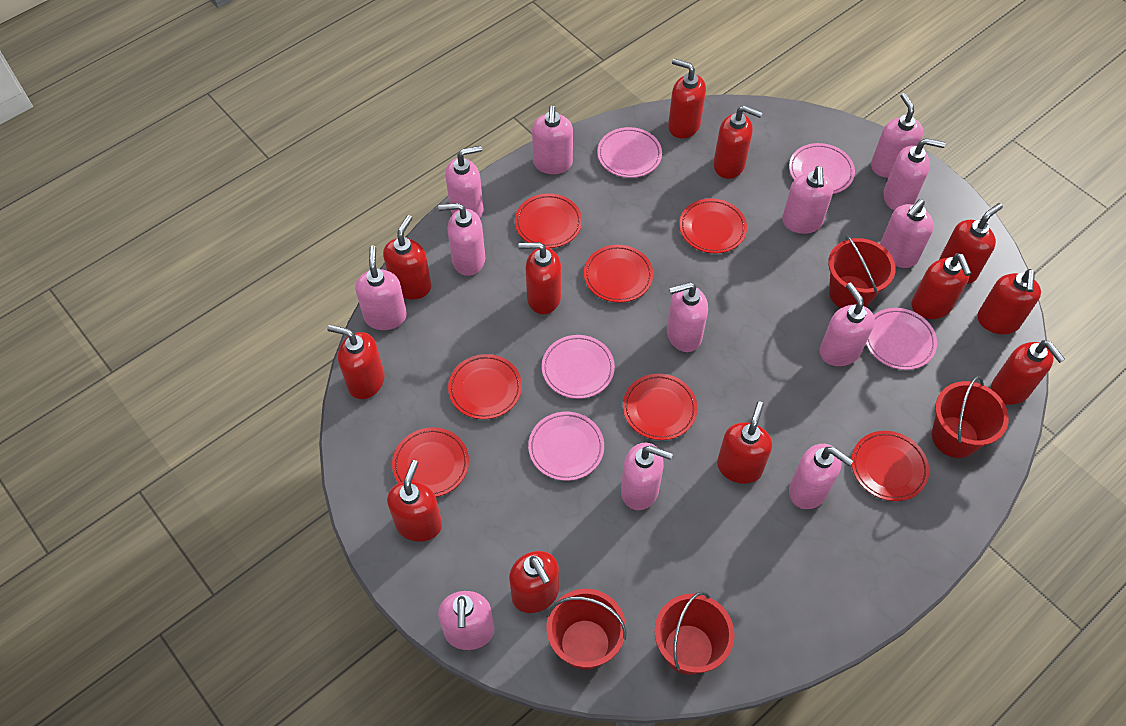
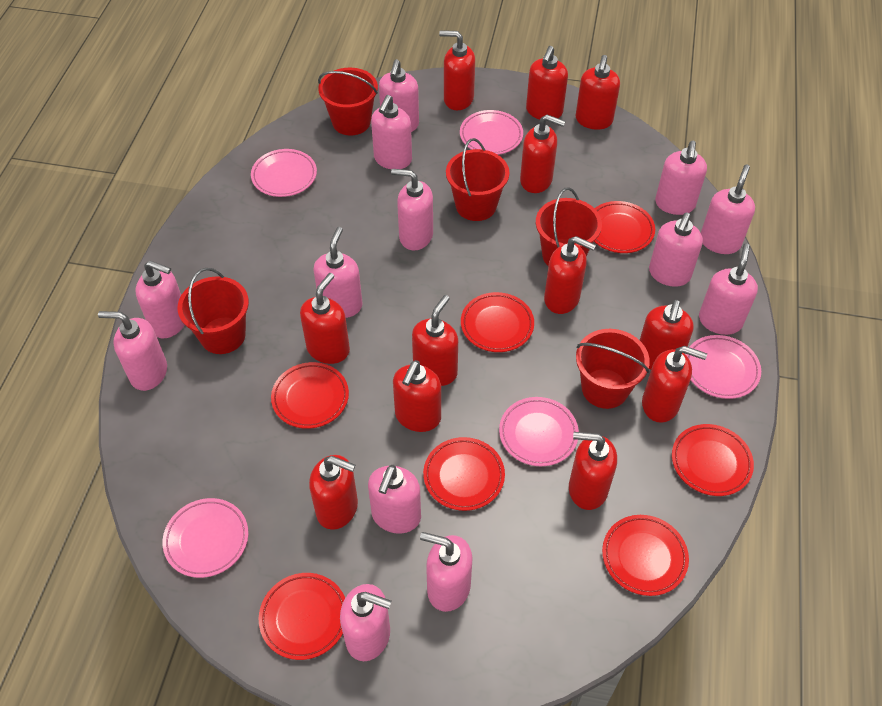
red bucket: [547,589,627,670] [654,591,735,675] [828,235,896,308] [932,376,1009,458] = 4 -> [177,268,249,354] [318,68,378,135] [446,138,509,221] [536,187,602,266] [576,329,650,409] = 5

